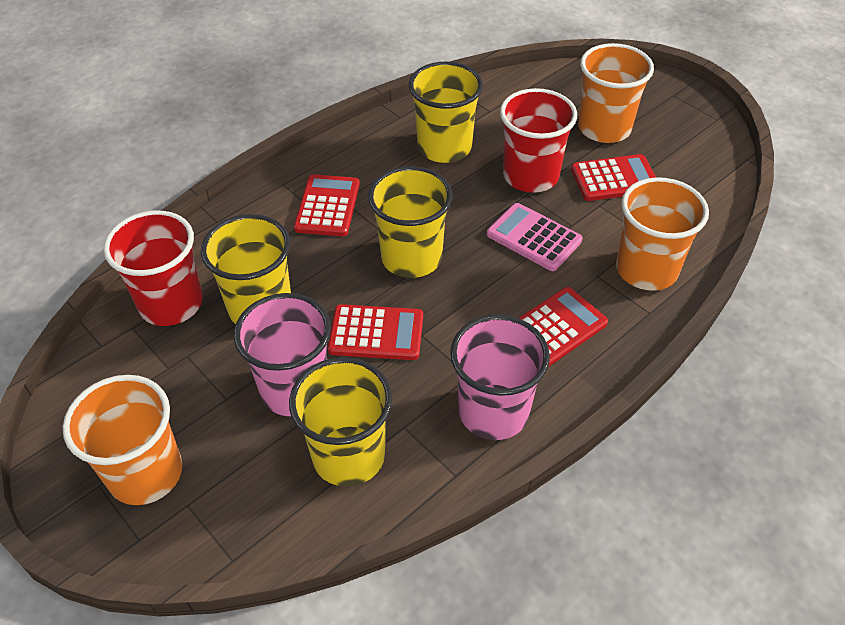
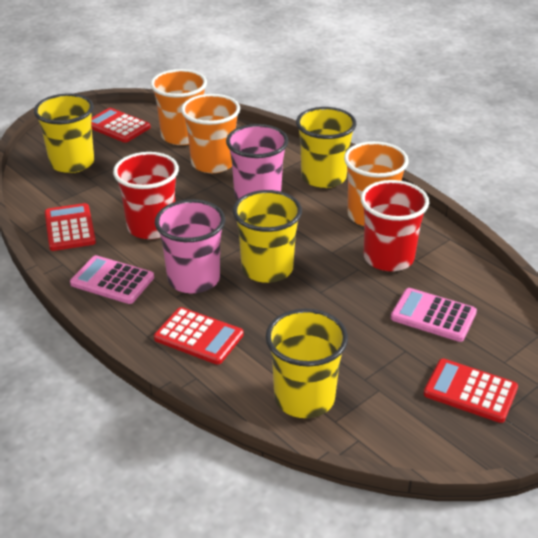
pink calculator: [487,203,582,271] = 1 -> [70,255,154,304] [391,288,477,342] = 2

